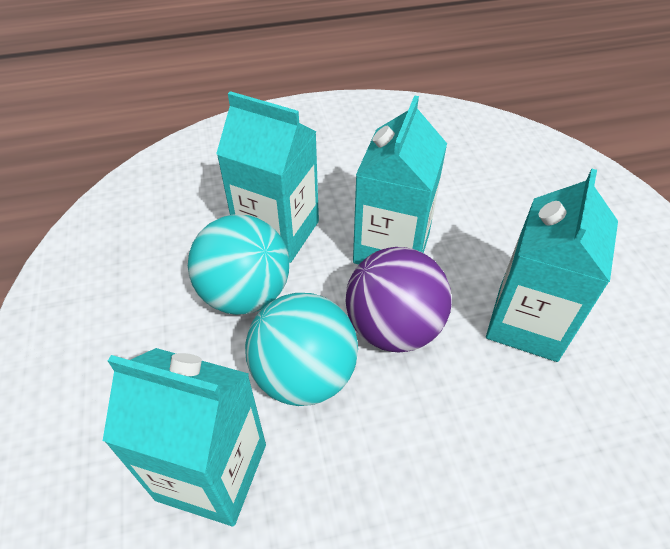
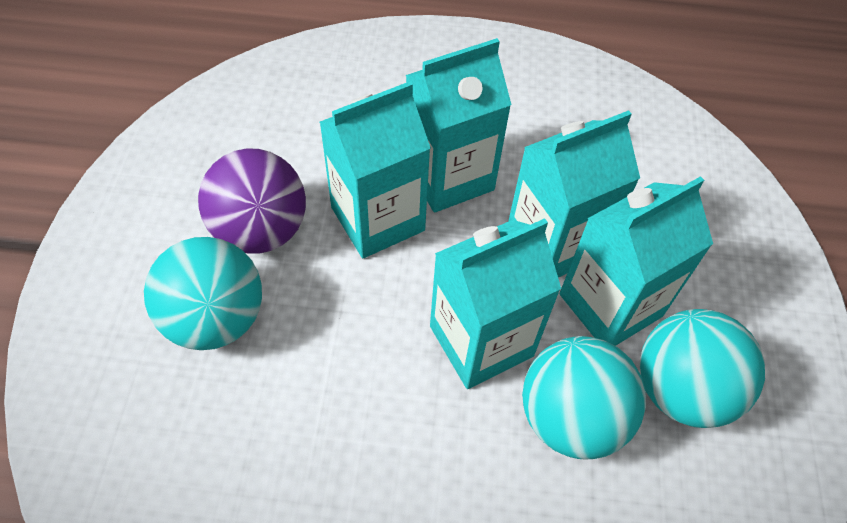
turquoise ball: [188,215,289,315] [245,293,358,406] = 2 -> [144,237,262,350] [522,336,646,460] [640,309,765,428] = 3
turquoise carton: [103,348,266,526] [216,91,319,263] [353,95,447,265] [486,169,618,362] = 4 -> [320,81,431,258] [406,38,511,213] [430,218,561,389] [508,110,640,278] [560,176,713,346] = 5

